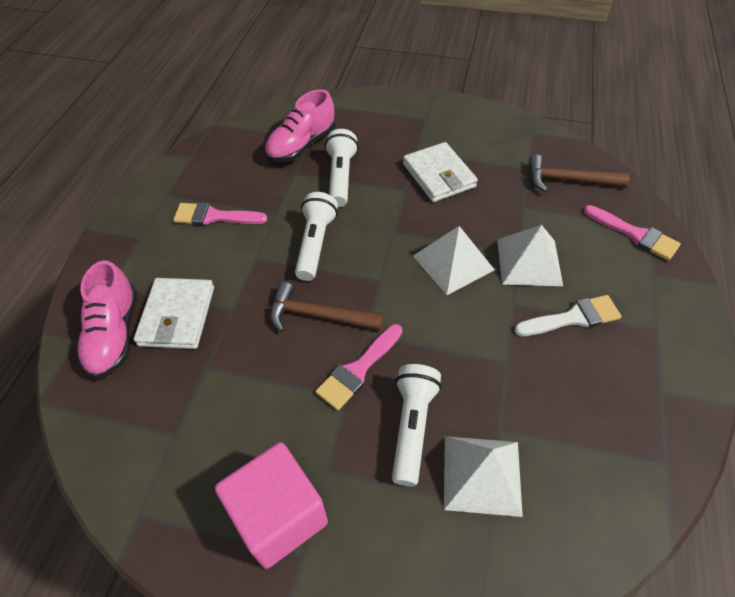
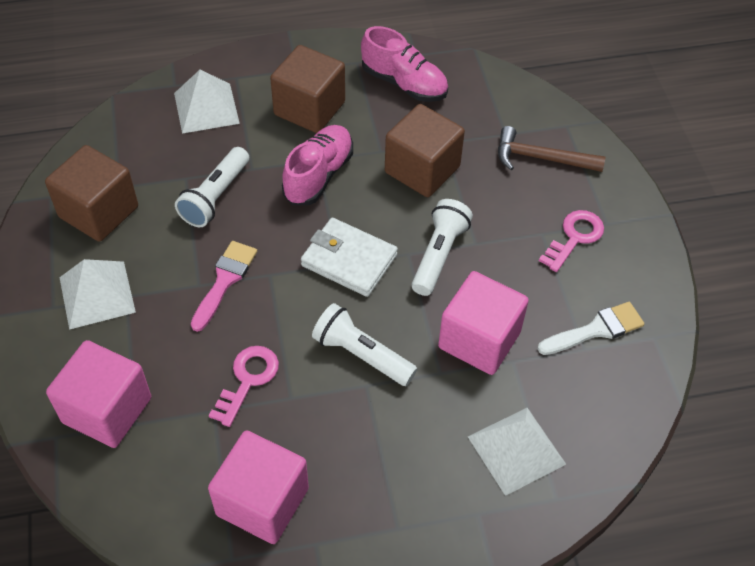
brown cube: none = 0 -> [45,145,138,242] [270,45,345,133] [385,104,465,197] = 3
brown hammer: [270,282,384,332] [529,155,630,192] = 2 -> [498,126,605,172] = 1
pink brush: [173,202,268,225] [315,324,402,411] [583,205,681,261] = 3 -> [191,241,257,332] = 1
pink cube: [215,442,328,569] = 1 -> [46,340,151,448] [208,430,309,544] [438,271,529,375] = 3
pink key: none = 0 -> [209,346,279,427] [539,210,604,272] = 2
white wallet: [133,278,214,349] [403,142,478,202] = 2 -> [301,218,398,297] = 1

